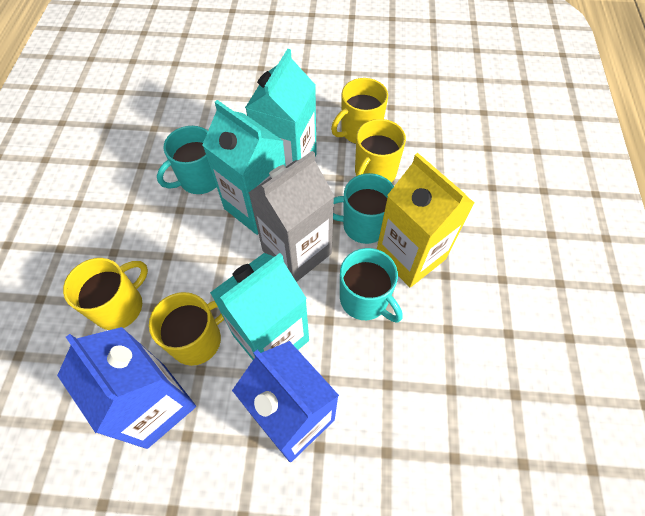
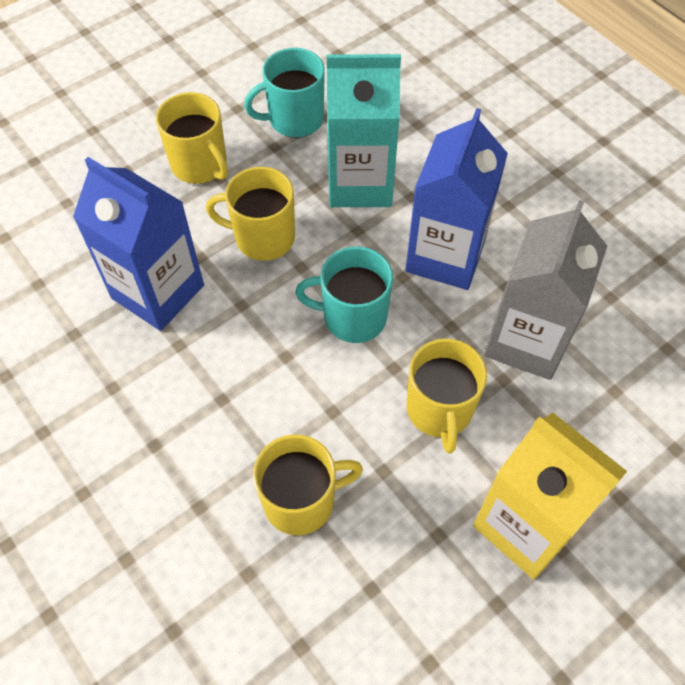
turquoise carton: [202,100,286,235] [210,253,309,360] [245,49,317,166] = 3 -> [327,54,401,207] = 1
turquoise mug: [157,126,217,194] [333,173,394,244] [340,248,403,322] = 3 -> [244,48,325,138] [295,247,393,343] = 2

